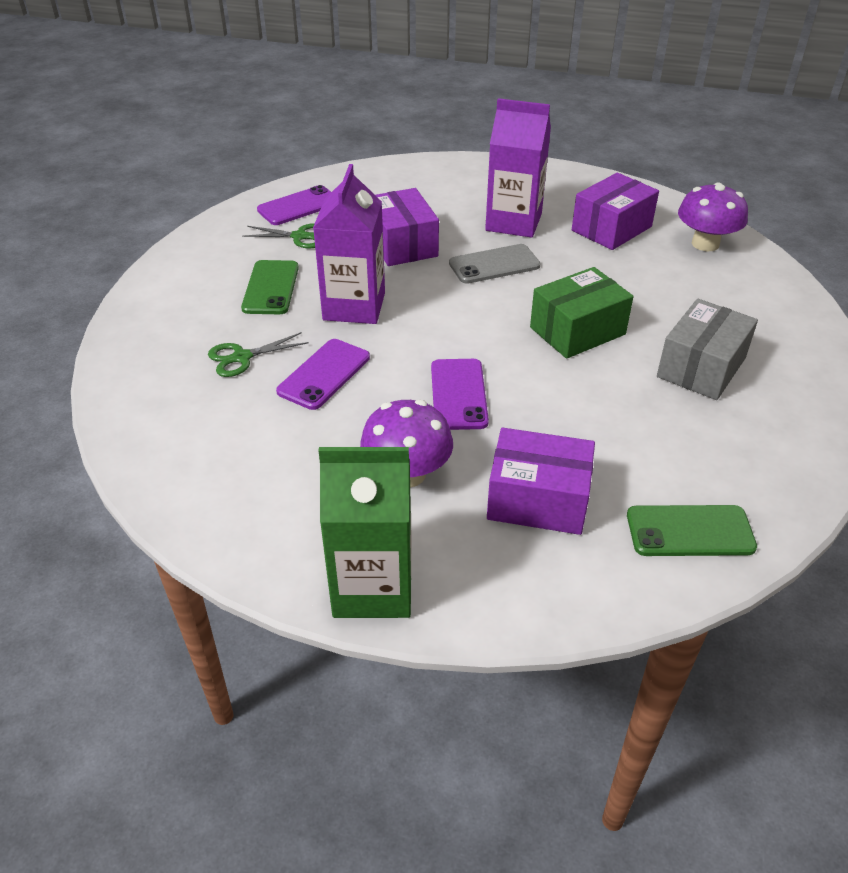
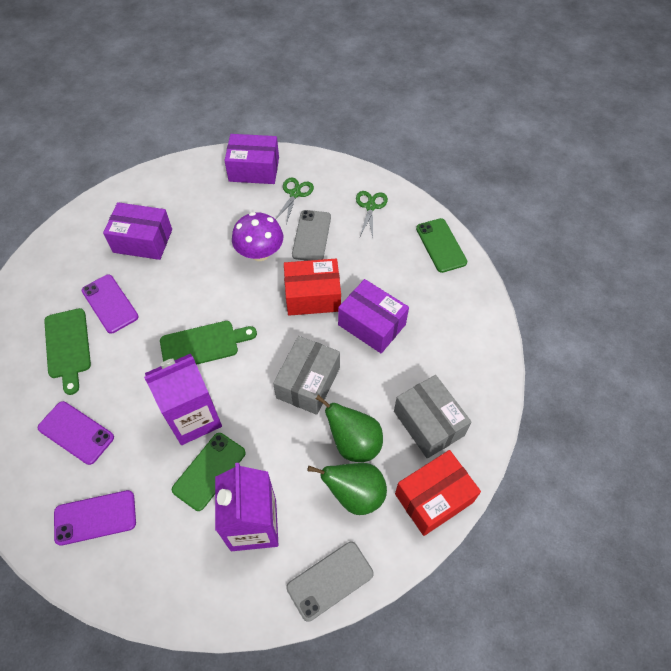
green box: [530,267,633,359] = 1 -> none = 0
green carton: [319,447,412,618] = 1 -> none = 0
green cutting board: none = 0 -> [44,308,91,395] [160,321,257,365] = 2
green pear: none = 0 -> [307,463,387,515] [316,395,383,462] = 2
grey box: [657,299,758,400] = 1 -> [273,336,340,415] [394,375,471,458] = 2
grey phone: [449,244,541,284] = 1 -> [286,542,374,622] [292,210,331,261] = 2
purple mushroom: [360,400,453,488] [678,183,748,251] = 2 -> [232,212,283,261] = 1
red box: none = 0 -> [284,259,341,316] [395,450,481,536] = 2

